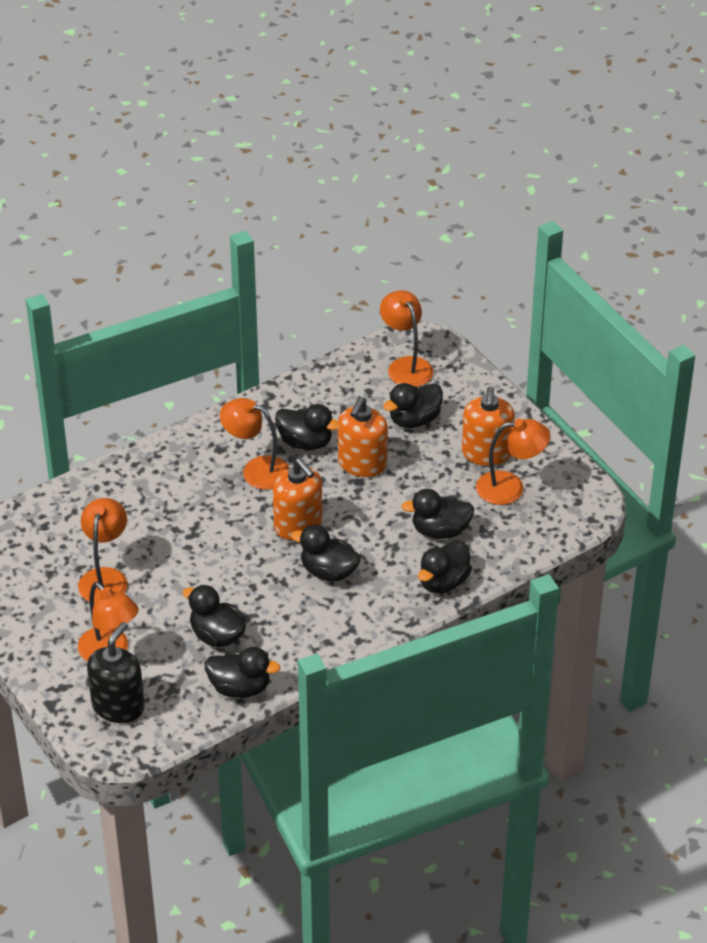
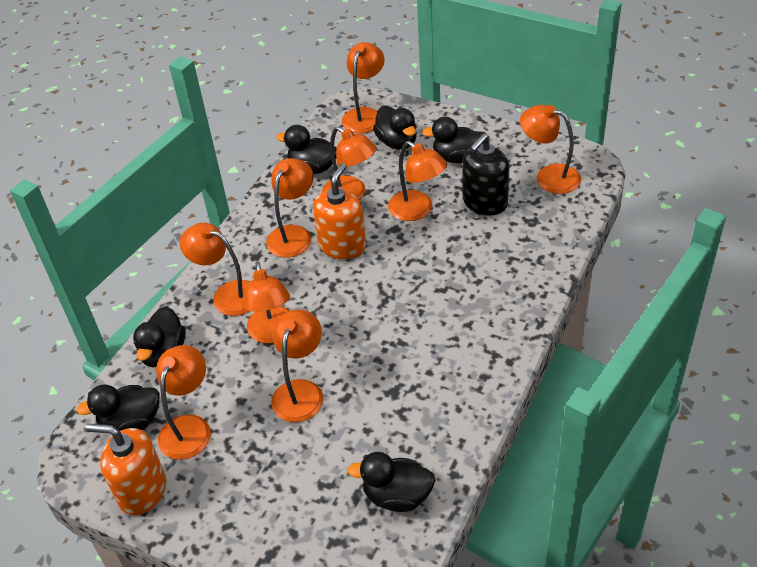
black duck: [183,585,246,647] [205,647,280,698] [275,404,338,450] [291,525,361,582] [383,383,443,428] [401,489,474,539] [418,540,472,593] = 7 -> [76,384,160,431] [133,306,186,367] [276,125,337,174] [347,452,435,512] [373,106,417,150] [422,117,486,163] = 6
orange lamp: [78,498,128,604] [78,582,139,662] [220,398,290,490] [380,290,433,387] [476,419,550,505] = 5 -> [156,345,211,460] [180,223,250,316] [242,261,290,343] [266,158,313,258] [271,309,323,422] [322,126,377,200] [342,42,385,133] [388,141,447,221] [520,105,581,194] = 9
orange soap dispenser: [273,458,323,540] [338,397,388,477] [462,386,515,466] = 3 -> [86,424,166,515] [313,163,366,259] = 2

